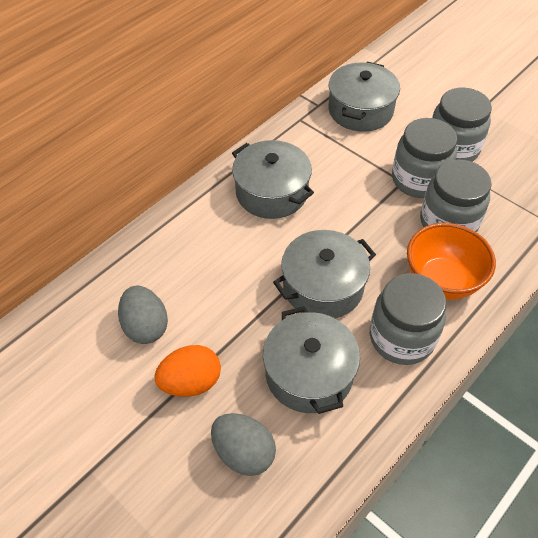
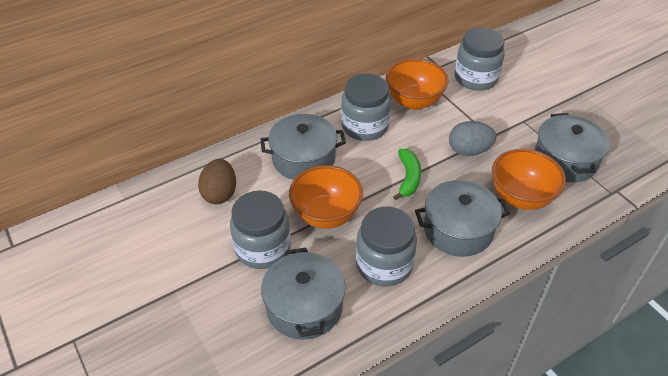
brown egg: none = 0 -> [198,159,236,204] = 1
green banana: none = 0 -> [393,149,421,200] = 1
grey egg: [118,285,168,344] [211,413,276,476] = 2 -> [449,121,496,156] = 1
orange bowl: [407,223,496,300] = 1 -> [289,165,363,229] [386,59,449,110] [492,149,566,210] = 3
orange egg: [155,345,221,397] = 1 -> none = 0

